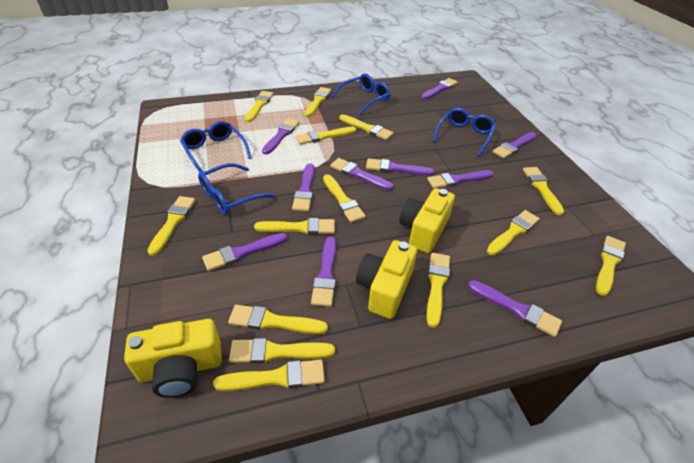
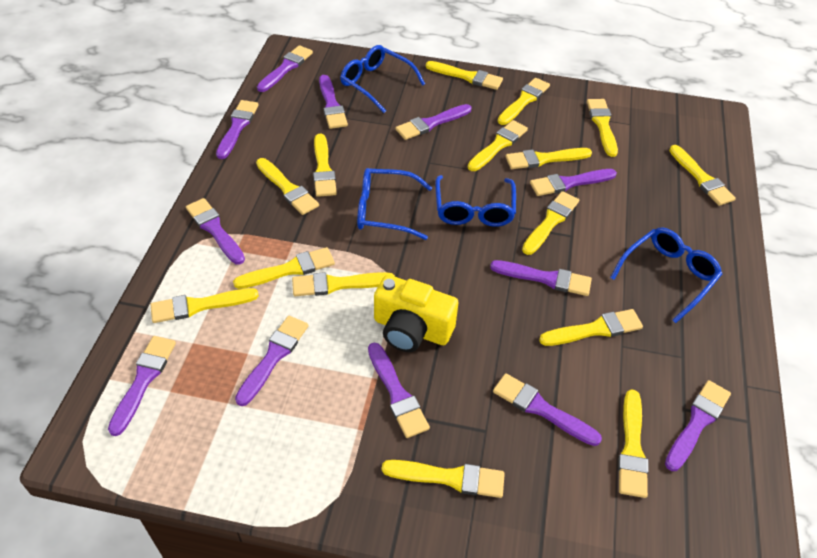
purple brush: [202,233,287,271] [262,118,300,154] [292,163,314,212] [311,237,336,307] [330,158,394,191] [366,158,435,176] [421,78,458,99] [427,170,494,188] [468,280,562,337] [493,132,536,159] = 10 -> [108,336,176,436] [186,198,245,265] [216,100,259,159] [235,316,309,406] [257,45,313,92] [319,75,348,129] [368,342,430,438] [396,104,472,140] [490,260,592,296] [493,373,602,446] [530,169,617,196] [665,380,731,471] = 12
yellow brush: [147,196,195,256] [213,360,325,391] [228,305,328,334] [229,338,335,364] [245,91,273,122] [254,218,335,234] [295,127,356,145] [304,87,332,117] [323,174,366,223] [339,114,394,140] [427,252,450,328] [487,210,540,255] [523,167,565,215] [596,236,626,296] = 14 -> [151,288,259,323] [233,247,335,289] [256,158,319,215] [292,272,395,296] [313,134,337,197] [382,460,505,498] [426,61,503,90] [468,120,528,171] [498,78,550,125] [506,148,592,169] [522,191,579,255] [539,309,643,346] [587,99,618,157] [618,390,649,498] [669,145,736,206] = 15
yellow camera: [124,319,222,398] [356,240,417,319] [399,188,455,253] = 3 -> [374,275,459,352] = 1

